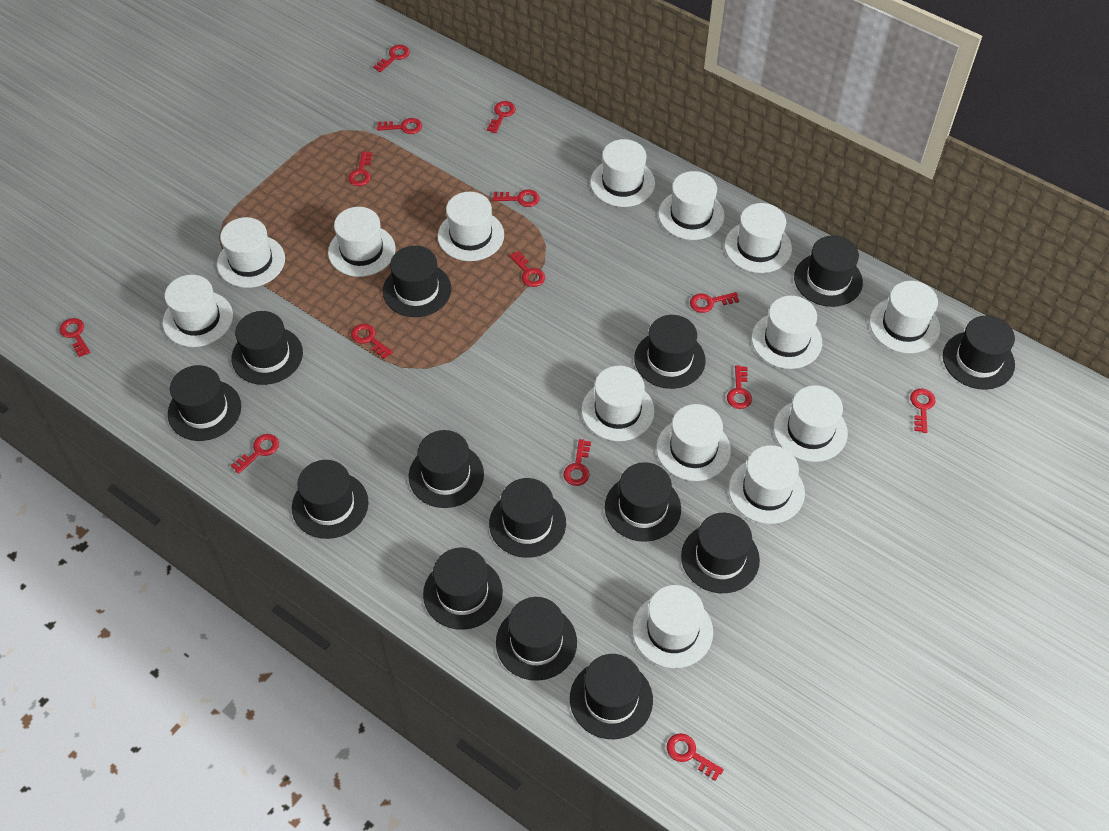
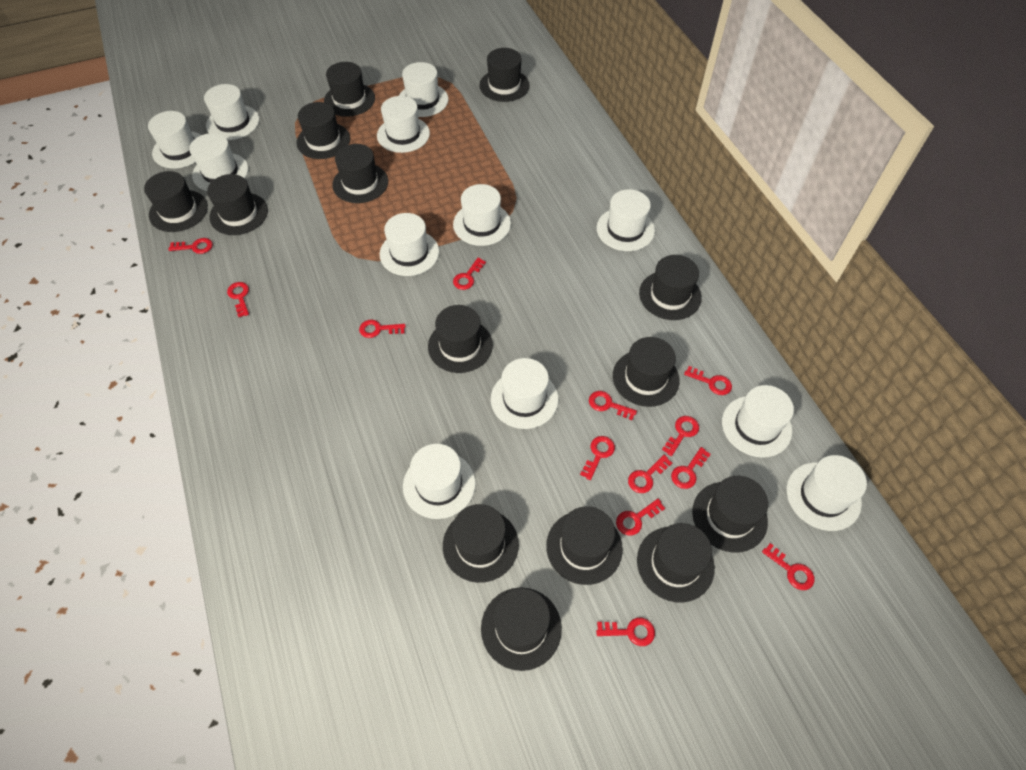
red key: [60,318,91,357] [231,434,279,474] [348,151,372,186] [351,324,393,359] [373,45,410,72] [377,118,422,134] [487,101,516,133] [492,190,540,207] [509,251,545,287] [563,439,591,486] [667,733,724,781] [690,292,739,313] [727,365,752,409] [910,389,936,433] = 14 -> [169,238,213,254] [227,282,249,317] [359,320,406,338] [453,258,486,290] [580,436,615,480] [589,391,637,420] [596,617,655,646] [616,499,665,536] [628,455,672,493] [662,416,699,456] [671,447,711,489] [684,366,732,395] [762,543,815,590] = 13
white hat: [163,275,233,347] [217,217,285,288] [328,207,396,277] [438,192,504,261] [581,366,655,441] [590,139,655,207] [632,585,713,668] [656,404,731,481] [658,171,724,240] [725,203,792,273] [729,445,805,524] [752,296,822,369] [774,385,848,462] [870,281,940,353] = 14 -> [148,111,201,168] [189,133,248,191] [204,84,259,140] [377,96,430,153] [379,213,439,276] [399,62,448,117] [403,444,476,519] [453,184,511,246] [491,358,558,429] [596,189,655,251] [722,385,794,458] [787,455,867,531] = 12

